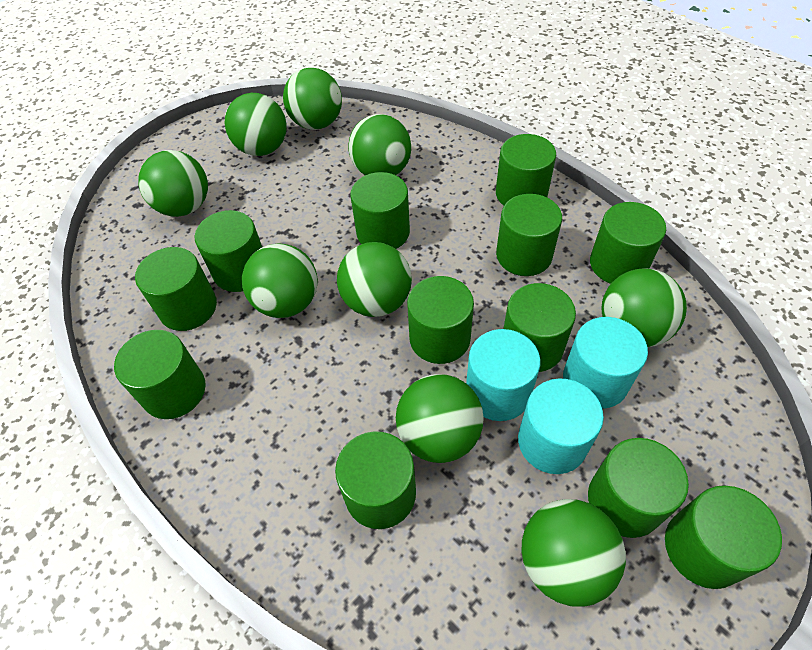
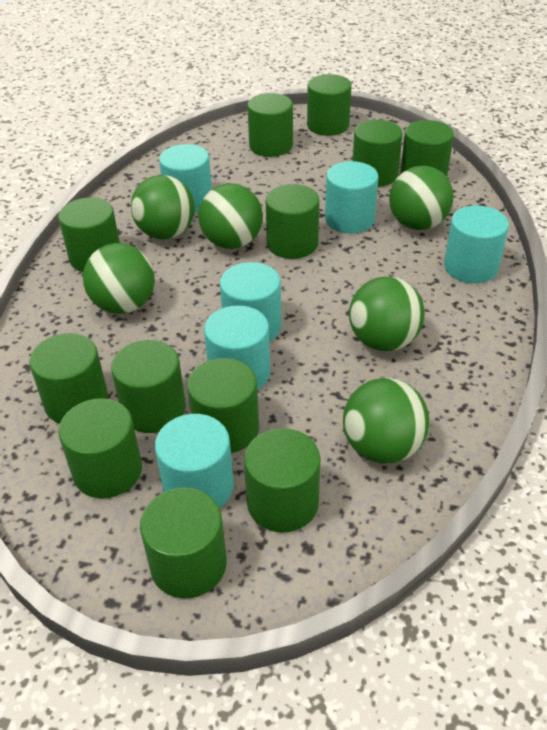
green ball: [138,150,208,217] [225,93,287,156] [242,243,318,318] [283,68,342,130] [337,242,412,317] [348,114,411,175] [396,374,484,463] [522,499,626,607] [601,268,687,347] = 9 -> [83,243,155,314] [131,175,195,239] [198,183,263,249] [343,378,429,463] [349,276,425,351] [389,166,454,230] = 6
turquoise cylinder: [466,329,541,421] [518,378,604,474] [563,317,648,409] = 3 -> [155,414,234,508] [159,144,212,213] [204,305,270,390] [220,262,281,342] [325,161,378,233] [444,205,509,283] = 6

